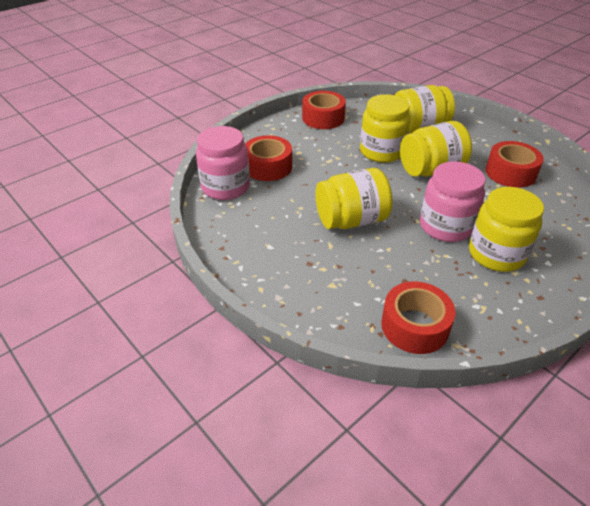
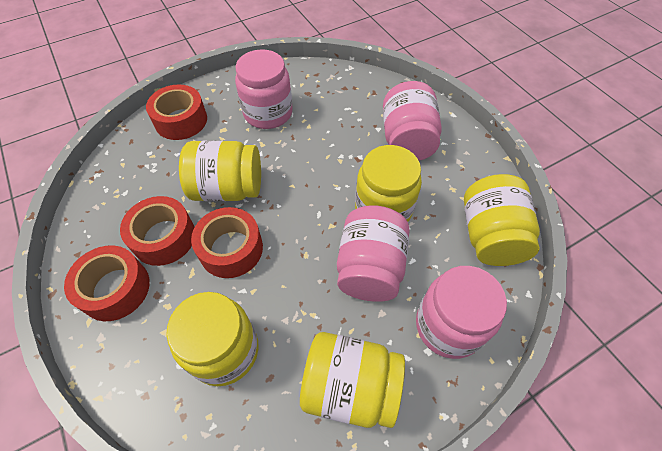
pink jar: [196,126,250,200] [420,162,485,242] = 2 -> [235,49,293,129] [337,205,410,302] [383,81,442,161] [416,266,507,359] = 4

